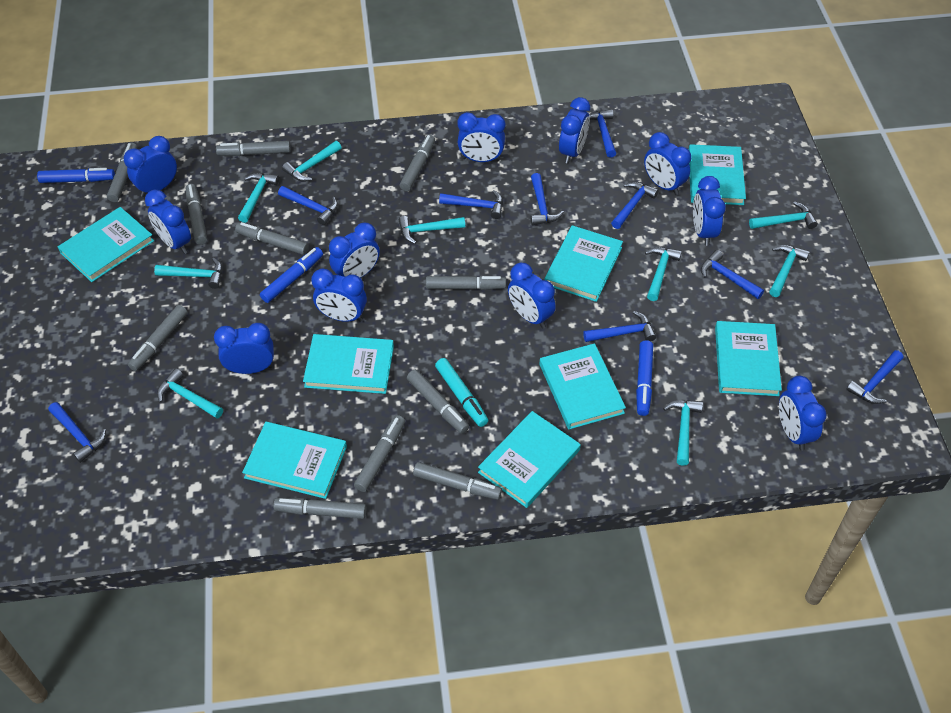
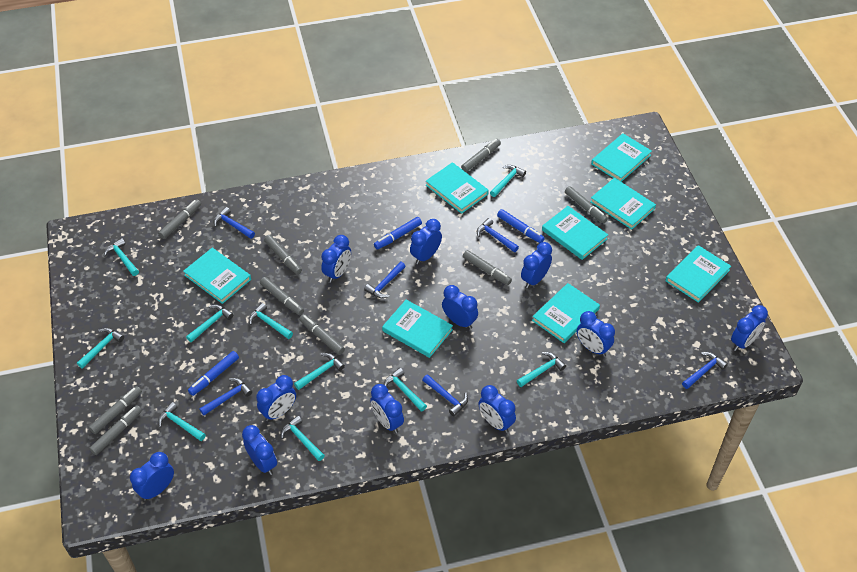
blue hammer: [48,402,106,463] [278,186,338,225] [439,190,503,219] [531,173,564,225] [583,311,656,342] [589,109,616,158] [611,182,659,229] [701,250,764,299] [846,350,903,404] = 9 -> [199,378,252,415] [214,207,255,239] [364,262,406,298] [422,374,468,417] [477,218,519,252] [682,352,728,389] = 6
grey marker: [107,142,137,202] [128,305,188,371] [186,184,207,245] [216,141,291,156] [235,222,309,255] [273,498,366,519] [354,415,405,492] [400,135,435,191] [407,370,469,434] [413,462,502,500] [426,276,506,290] = 11 -> [89,386,142,434] [89,405,142,455] [158,199,201,239] [260,277,304,315] [264,235,302,275] [299,314,345,355] [461,139,501,172] [463,250,512,285] [565,186,608,223] = 9
turquoise hammer: [154,258,222,289] [157,368,223,418] [238,173,279,223] [282,141,342,182] [399,216,465,244] [645,247,682,301] [663,400,703,466] [749,201,818,229] [769,245,810,297] = 9 -> [77,328,124,369] [104,238,139,276] [158,402,206,441] [186,305,233,342] [249,303,293,339] [281,415,325,461] [294,353,345,390] [384,368,427,412] [490,165,526,197] [517,352,566,387] = 10
turquoise marker: [435,358,488,427] = 1 -> none = 0

